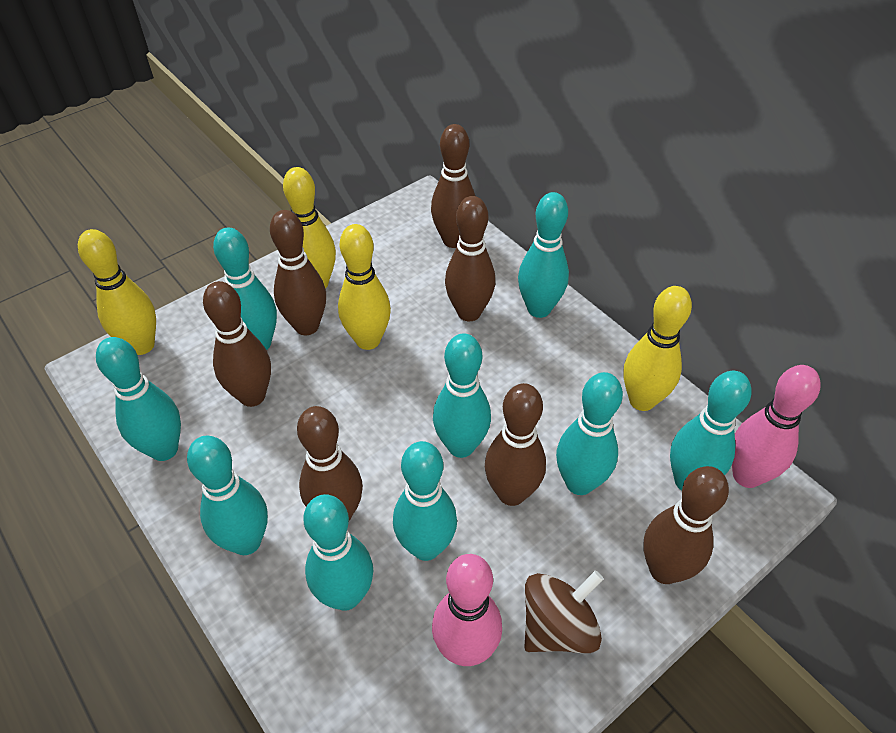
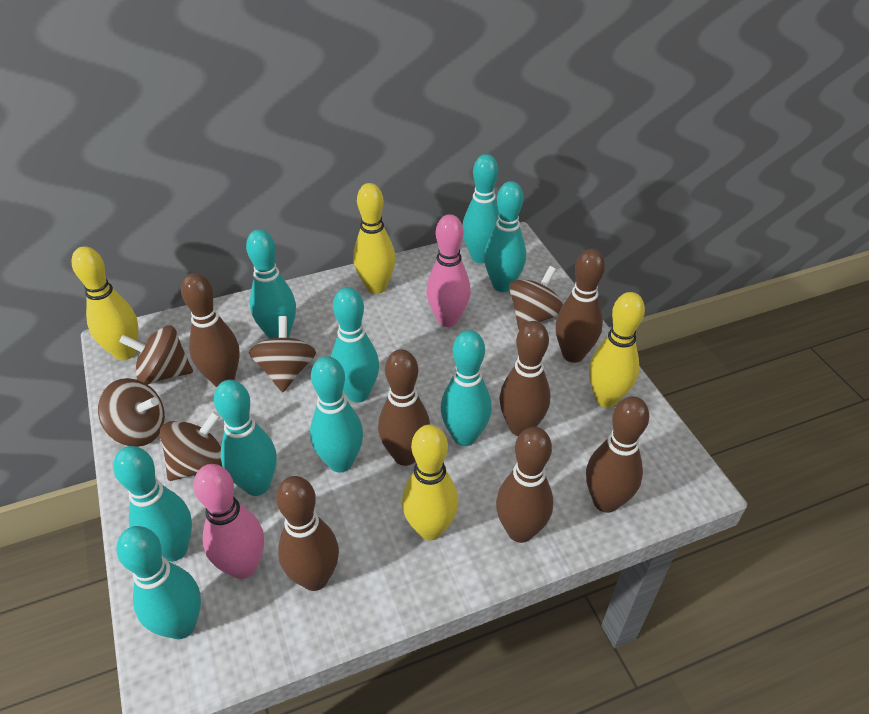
brown spinning top: [524,571,603,653] = 1 -> [98,378,165,447] [119,325,193,385] [160,411,222,481] [249,316,316,392] [509,266,563,330] = 5

